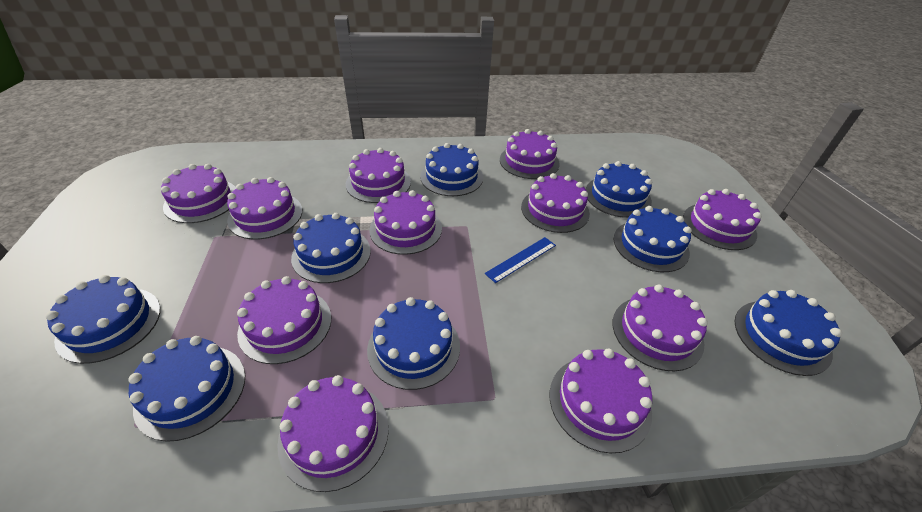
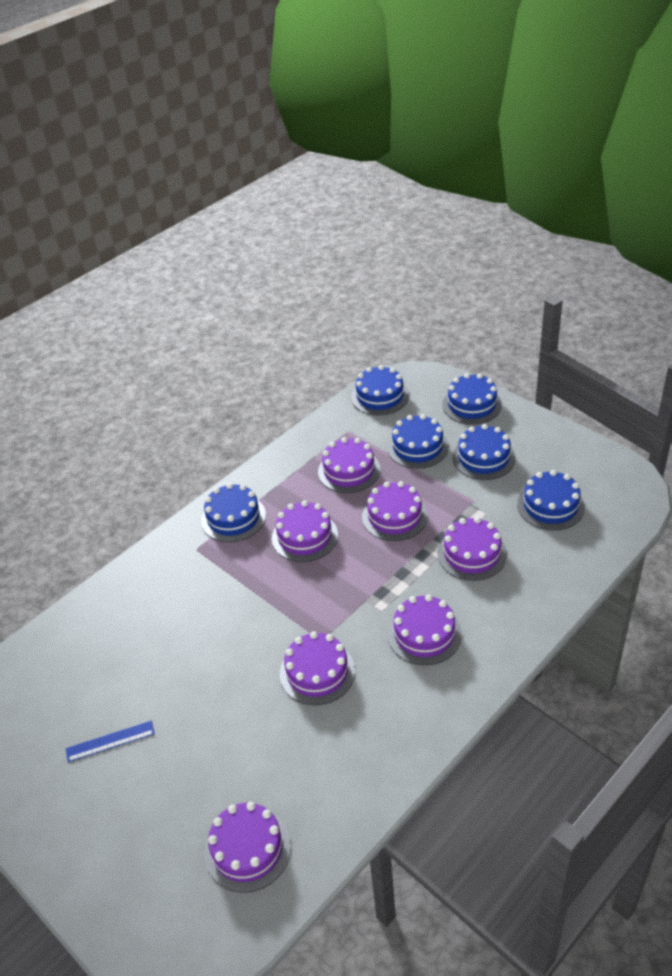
blue cake: [46,275,160,364] [128,336,245,442] [291,213,371,283] [367,297,460,390] [420,143,483,196] [586,161,652,218] [614,206,692,272] [734,290,842,376] = 8 -> [201,483,266,542] [351,365,409,415] [387,414,449,469] [442,373,502,424] [452,424,516,480] [517,470,585,530] = 6
purple cake: [161,164,236,223] [227,177,302,239] [237,276,331,364] [277,375,389,492] [346,148,411,203] [369,190,442,255] [500,129,560,179] [521,173,590,233] [550,348,652,453] [613,284,708,371] [683,189,762,250] = 11 -> [204,802,291,893] [272,501,338,562] [280,631,355,705] [318,437,380,493] [362,481,428,541] [388,594,462,665] [437,517,507,581] = 7

